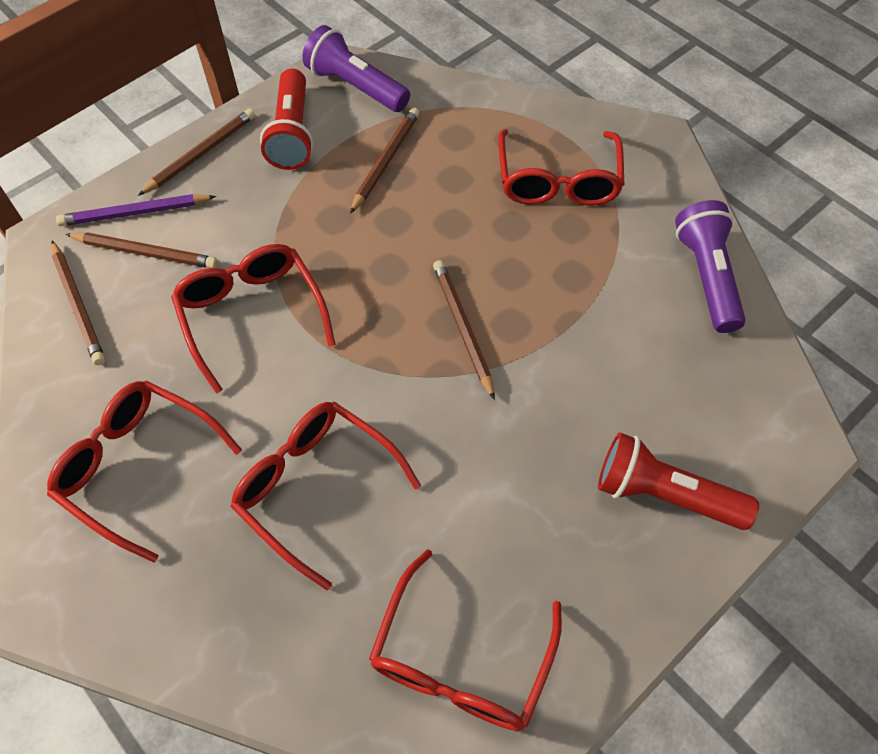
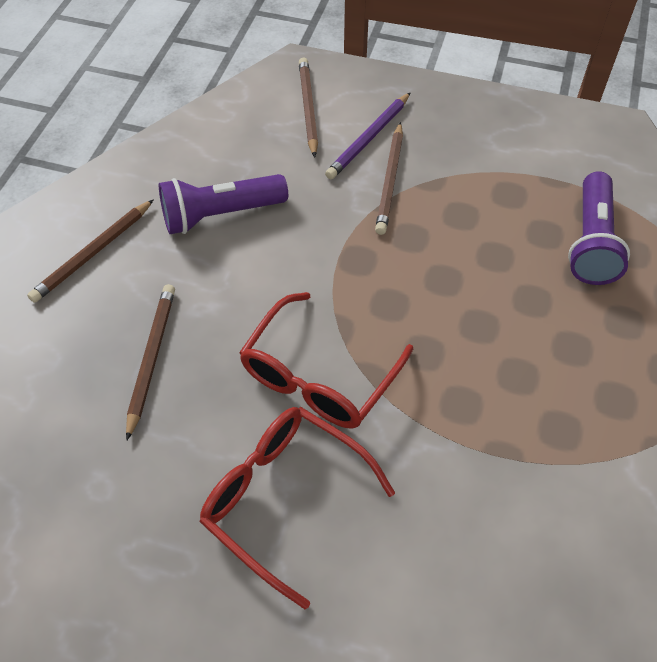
brown pencil: [51,241,105,365] [65,232,218,268] [138,108,255,196] [350,108,419,214] [433,260,495,400] = 5 -> [27,199,154,303] [126,284,175,440] [299,58,318,158] [375,122,403,235] = 4
red flashlight: [260,68,313,170] [598,432,759,530] = 2 -> none = 0
red glasses: [47,381,242,563] [171,244,336,394] [231,402,421,590] [369,549,562,731] [498,129,624,206] = 5 -> [199,407,395,609] [239,292,413,429] = 2

